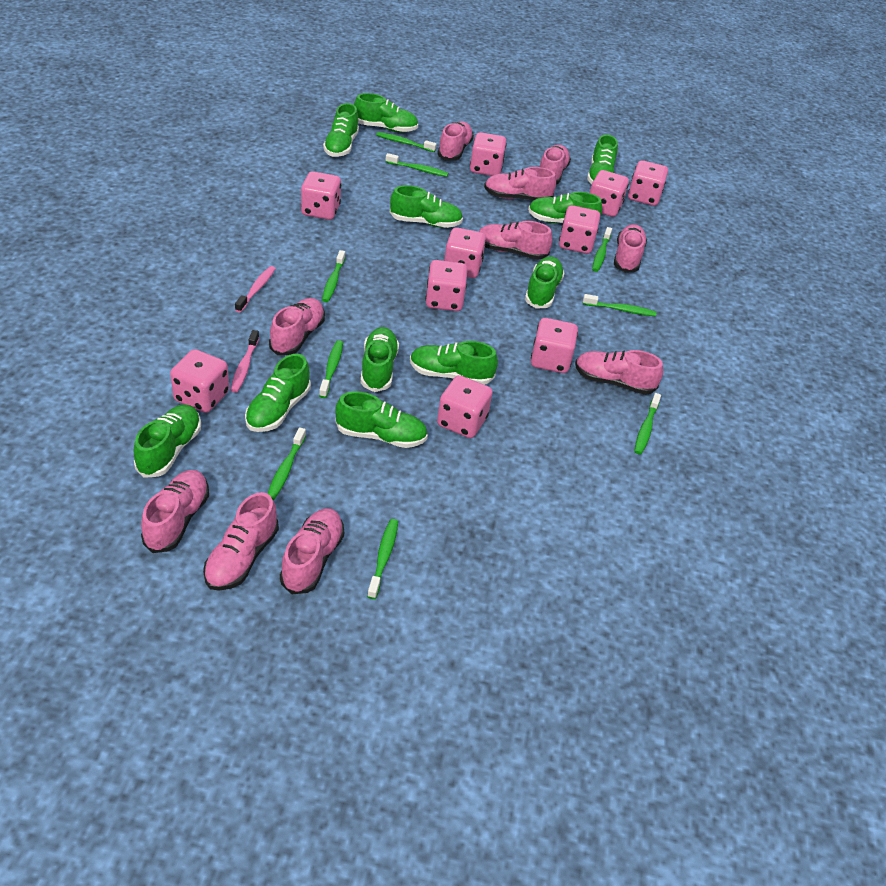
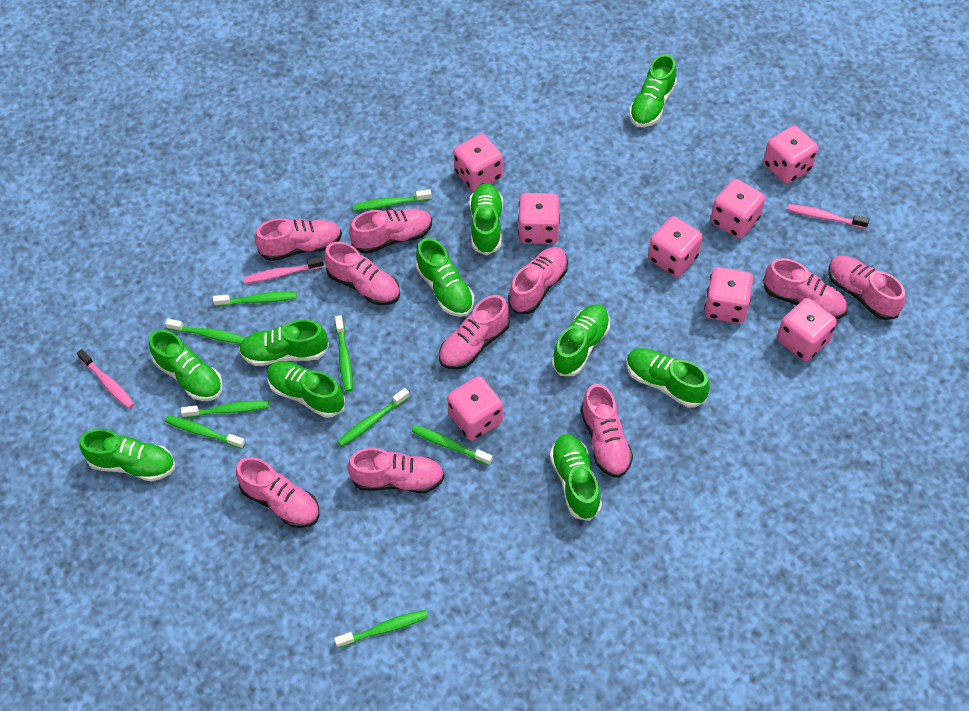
green shoe: [134,404,201,478] [245,354,311,432] [323,103,359,157] [335,391,428,448] [354,93,418,132] [361,327,399,392] [390,185,463,228] [410,341,498,385] [525,256,565,309] [528,192,602,223] [587,134,618,184] = 11 -> [80,429,175,481] [149,330,223,401] [239,319,329,366] [267,361,345,418] [416,238,474,317] [469,183,503,255] [550,434,602,521] [552,304,610,376] [627,348,710,407] [629,54,677,127] = 10
pink dice: [170,349,229,413] [301,171,341,220] [425,260,467,311] [437,375,493,438] [444,227,486,278] [470,132,507,176] [531,318,578,373] [559,205,600,254] [590,170,629,217] [628,160,668,206] = 10 -> [447,376,503,441] [453,134,503,192] [518,193,560,244] [648,216,703,277] [704,267,753,324] [711,179,765,239] [763,126,818,184] [777,298,837,361] = 8
pink toothbrush: [231,330,259,393] [235,266,276,313] = 2 -> [77,349,134,409] [243,257,324,284] [787,204,869,229] = 3

